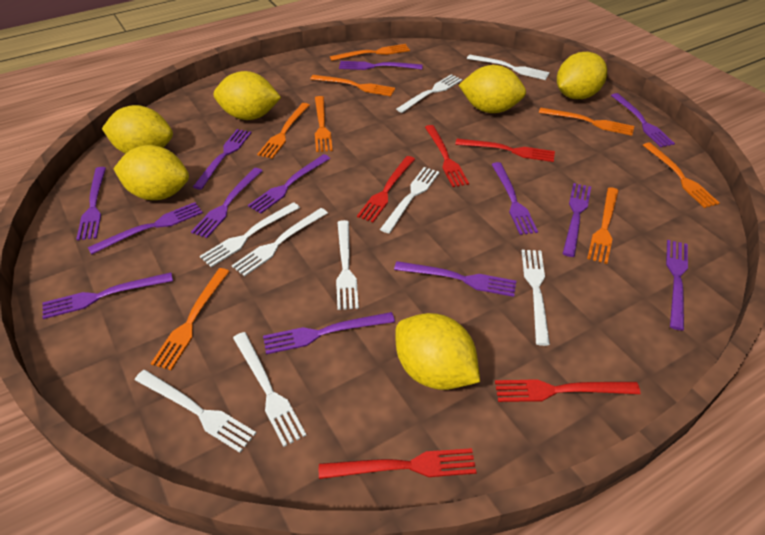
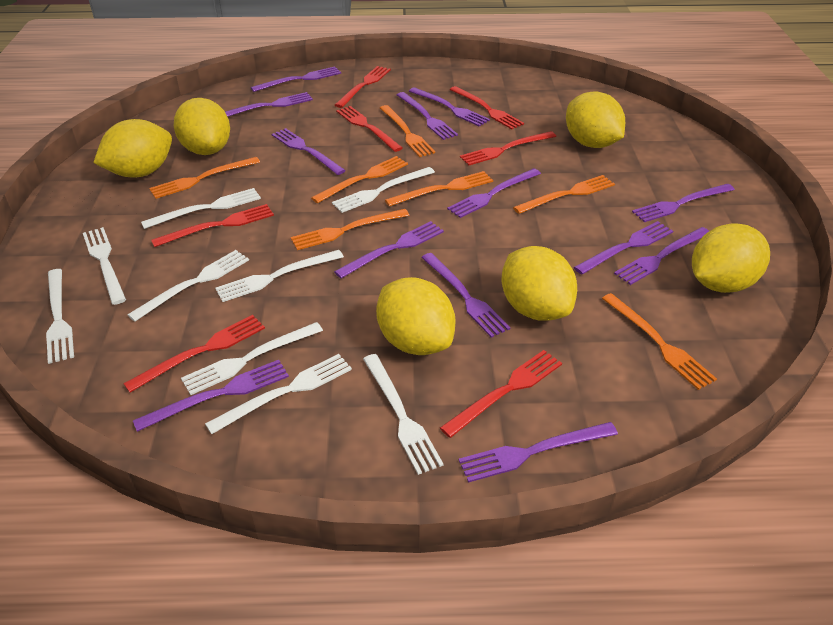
orange fork: [151,268,230,370] [257,103,310,159] [310,75,395,96] [315,96,333,152] [330,44,410,61] [539,108,634,136] [587,187,619,264] [643,142,720,208] = 8 -> [149,157,260,199] [291,209,410,250] [311,156,408,203] [380,105,435,157] [385,171,493,207] [513,175,615,214] [602,293,717,390] = 7
red fork: [319,448,477,479] [357,156,415,222] [425,125,469,187] [455,139,555,162] [495,379,641,402] = 5 -> [123,315,265,393] [151,204,274,247] [335,66,391,108] [336,106,403,152] [440,350,562,438] [449,86,524,129] [460,131,556,165] = 7

